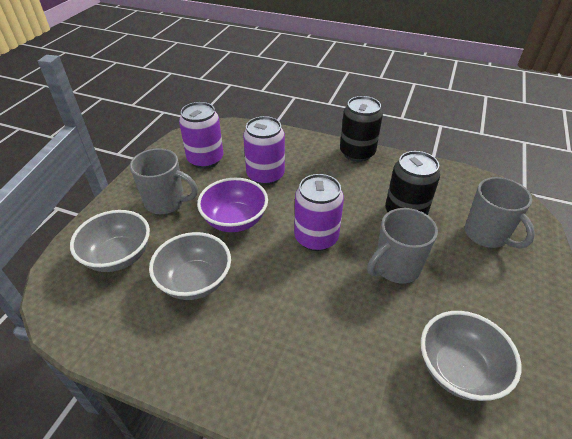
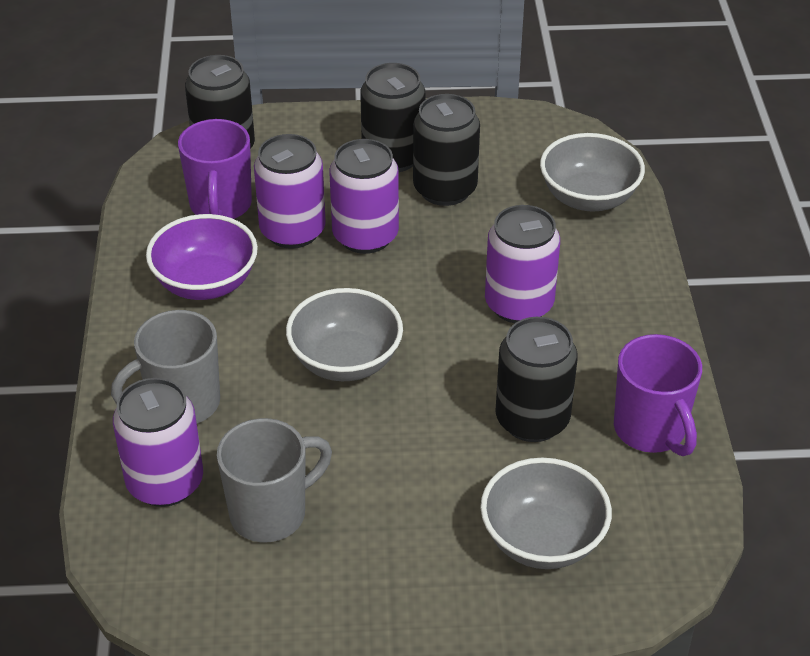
black can: [340,96,383,162] [385,151,440,215] = 2 -> [185,55,255,149] [360,63,425,172] [413,94,480,206] [495,317,578,442] = 4
grey mug: [130,148,198,214] [367,208,438,284] [465,177,535,249] = 3 -> [111,310,220,423] [217,418,332,542] = 2
purple can: [179,102,223,169] [243,116,285,185] [294,174,344,251] = 3 -> [113,378,203,507] [254,134,326,249] [329,139,399,254] [485,205,560,323] = 4
purple mug: none = 0 -> [178,119,252,219] [614,334,702,456] = 2

